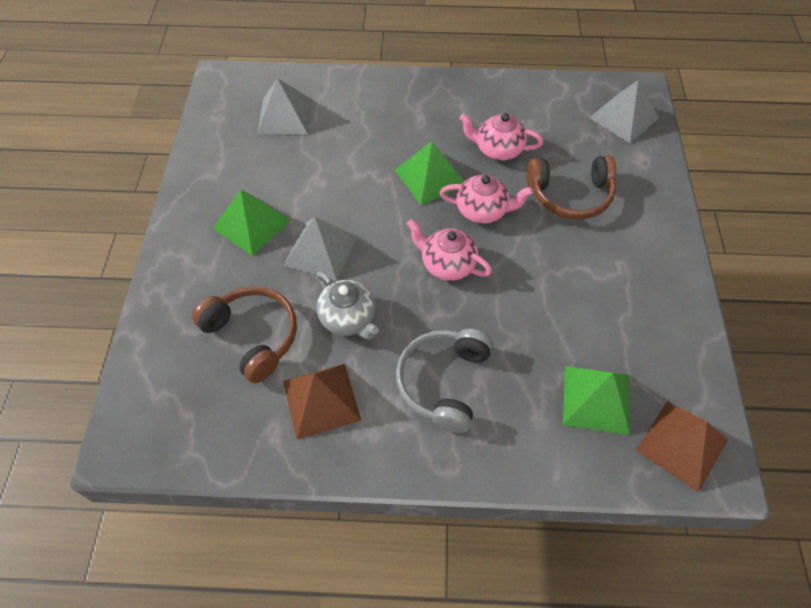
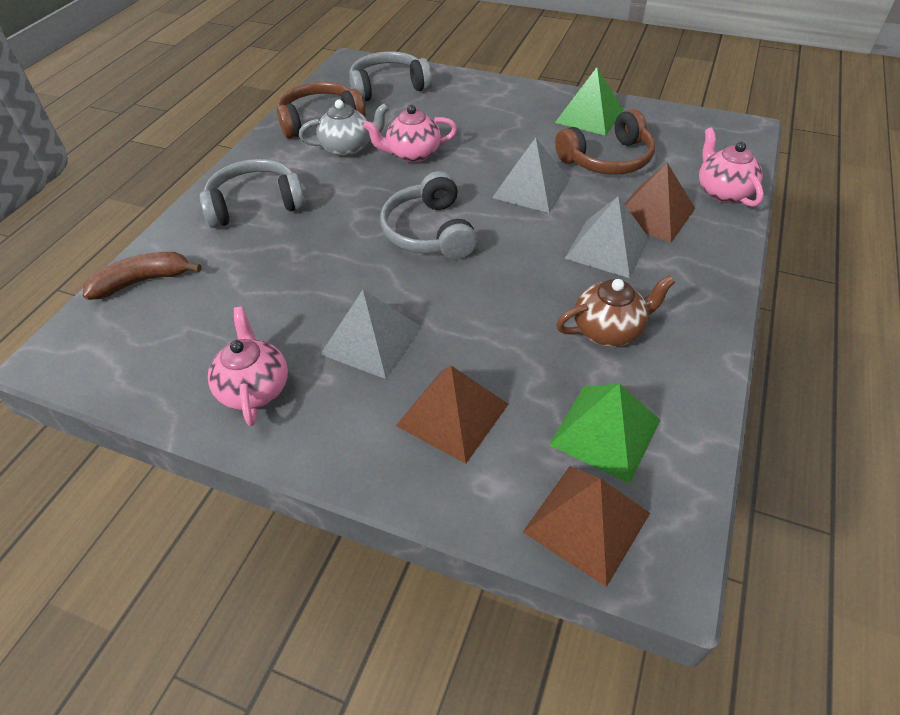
brown banana: none = 0 -> [83,252,202,300] = 1
brown pyramid: [283,364,362,439] [636,401,728,493] = 2 -> [396,366,508,464] [523,466,650,587] [625,163,695,243] = 3
brown teapot: none = 0 -> [556,275,675,347] = 1
green pyramid: [212,190,291,256] [395,141,464,205] [563,366,630,435] = 3 -> [549,383,660,484] [555,67,623,136] = 2
grey headphones: [396,329,493,433] = 1 -> [200,159,305,228] [350,51,432,101] [380,171,477,260] = 3

